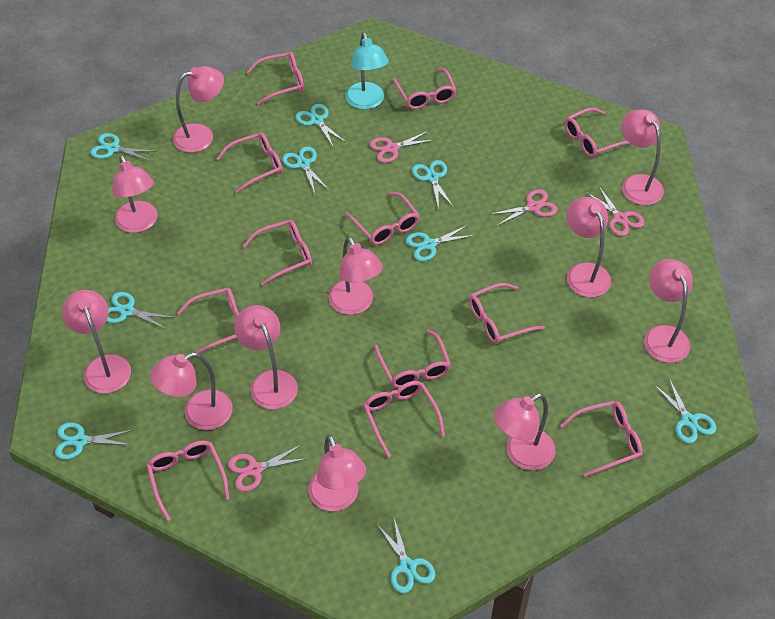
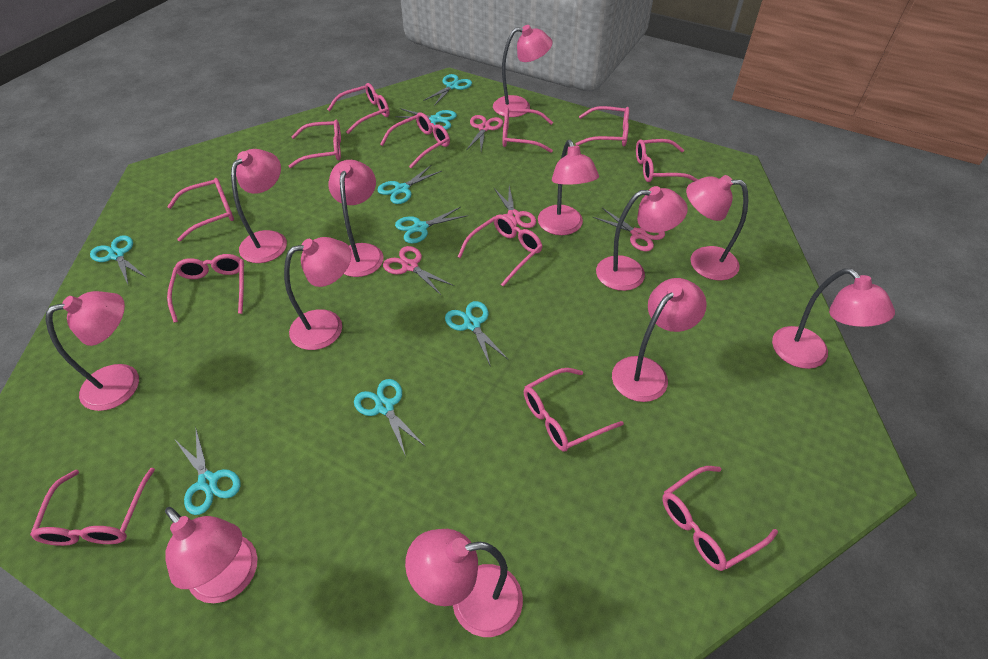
pink lamp: [62,290,131,393] [113,155,157,233] [150,353,232,430] [173,66,224,153] [234,305,298,409] [308,435,366,511] [329,237,383,315] [494,393,556,470] [567,197,611,297] [621,109,664,205] [644,259,693,363] = 11 -> [46,291,139,411] [165,507,258,603] [231,149,287,263] [284,237,351,350] [329,160,383,277] [405,529,523,637] [493,25,553,117] [538,140,599,235] [596,186,688,291] [612,278,707,402] [686,175,748,281] [772,268,895,369] = 12
turquoise lamp: [345,33,389,109] = 1 -> none = 0
turquoise scissors: [55,423,133,460] [90,133,157,161] [106,292,175,329] [282,146,329,193] [295,104,347,148] [376,518,435,593] [406,225,475,261] [412,160,454,210] [653,379,716,443] = 9 -> [90,235,147,286] [175,429,241,515] [354,379,426,457] [377,165,442,204] [395,108,457,130] [395,207,468,244] [423,74,472,106] [445,301,509,367] = 8

